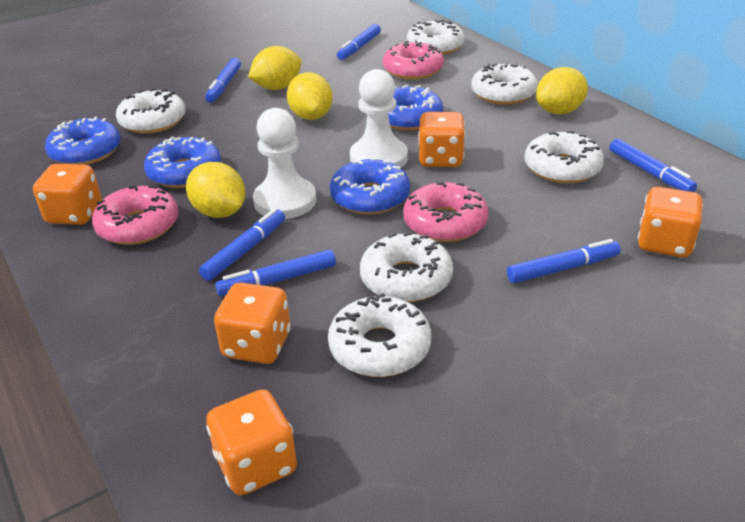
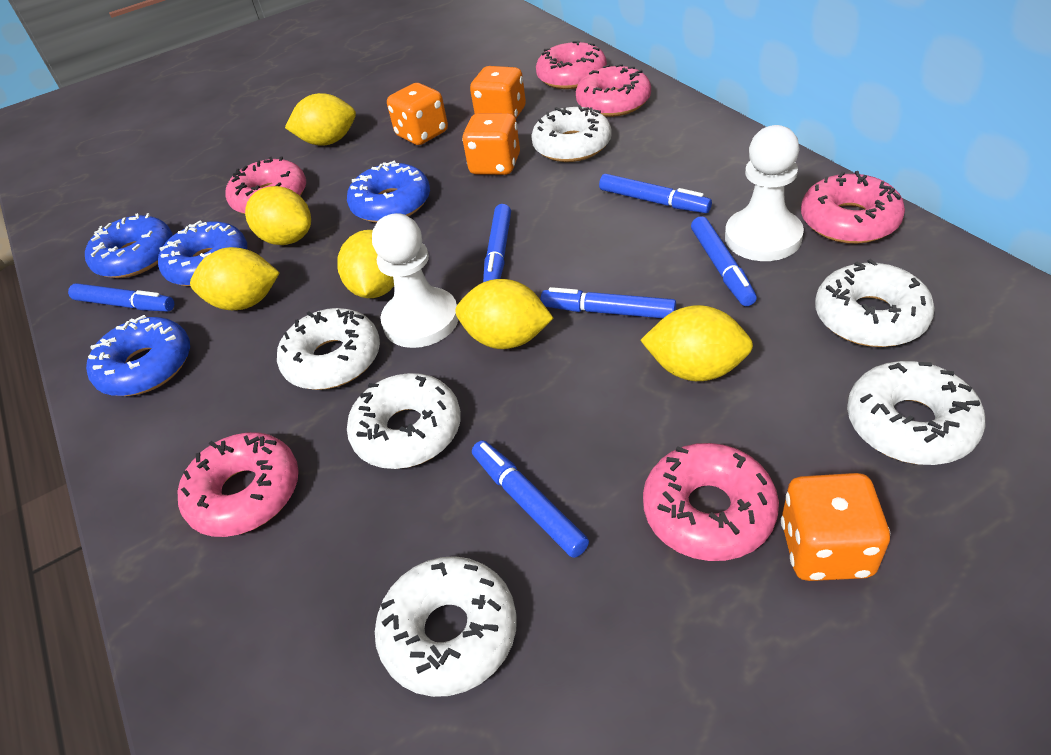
orange dice: [33,164,102,225] [206,389,297,496] [214,283,291,364] [418,112,465,167] [638,187,703,257] = 5 -> [387,83,448,145] [462,113,520,175] [470,66,526,118] [781,473,890,581] = 4
pink donut: [92,185,179,245] [383,40,444,80] [403,181,489,242] = 3 -> [177,432,299,537] [225,156,306,214] [536,41,607,89] [576,64,651,117] [643,443,779,561] [801,171,905,244] = 6
yellow lemon: [186,162,246,218] [248,46,301,90] [287,72,333,120] [536,67,588,114] = 4 -> [190,247,280,310] [245,186,311,245] [285,93,356,146] [337,230,394,298] [456,279,553,349] [640,305,753,381] = 6

